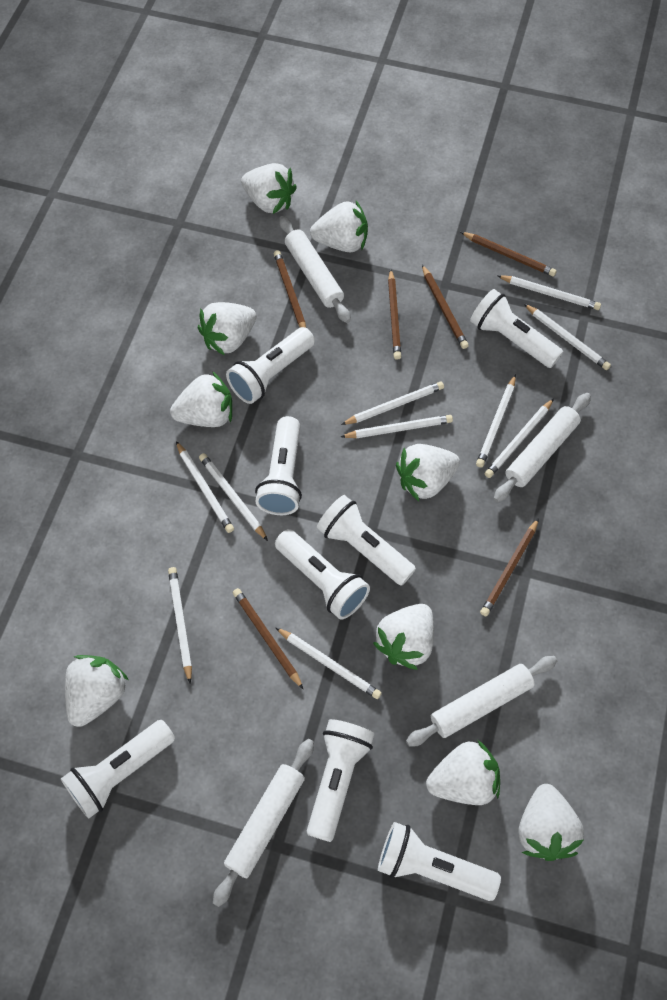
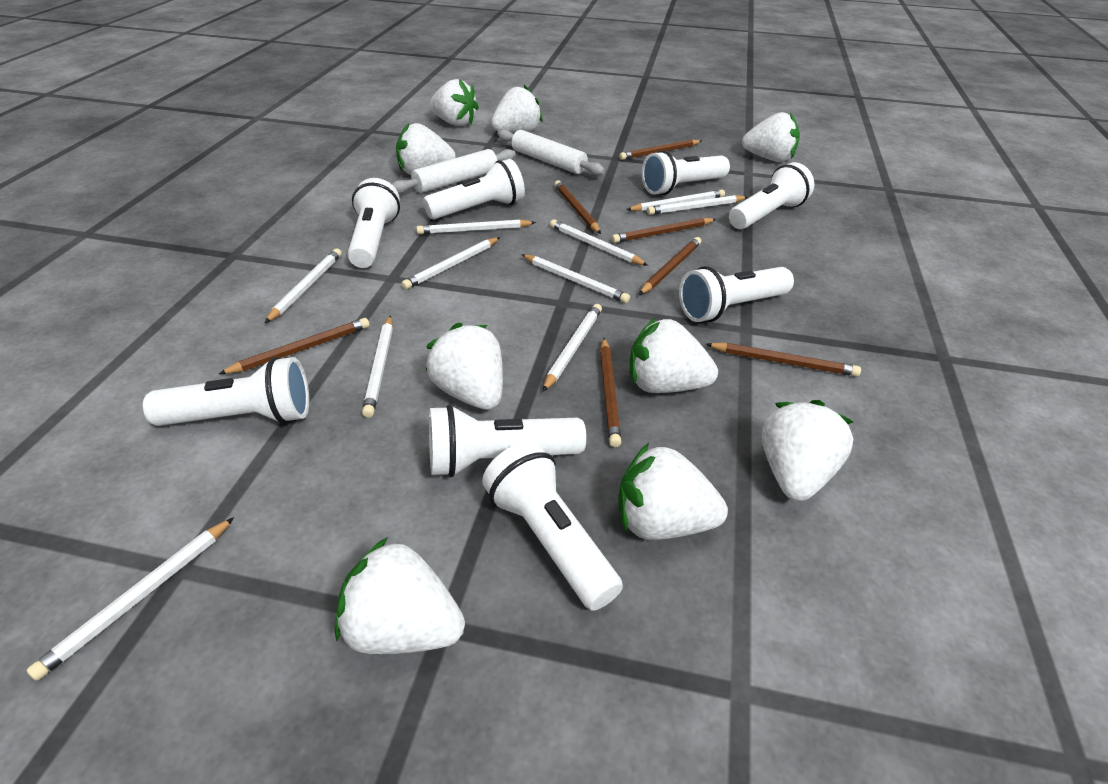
brown pencil: [233,588,303,689] [274,250,306,328] [388,269,401,360] [422,265,469,349] [461,232,557,277] [480,518,539,616] = 6 -> [219,318,370,374] [554,180,601,234] [600,338,621,447] [611,218,716,243] [619,140,701,160] [639,237,701,295] [706,343,861,377] = 7
white rolling pin: [213,739,314,907] [279,216,351,323] [406,656,557,747] [494,393,591,502] = 4 -> [392,149,516,194] [497,129,605,175] = 2

